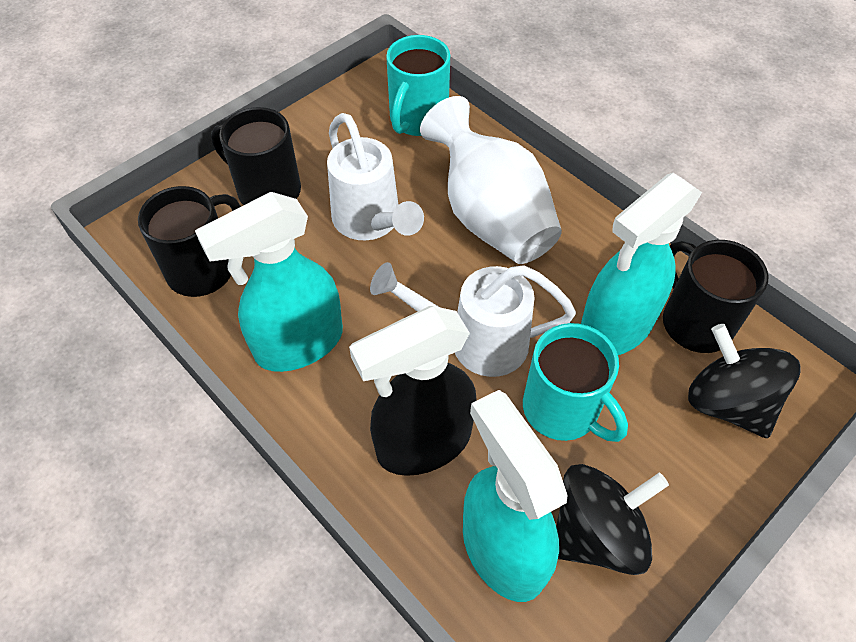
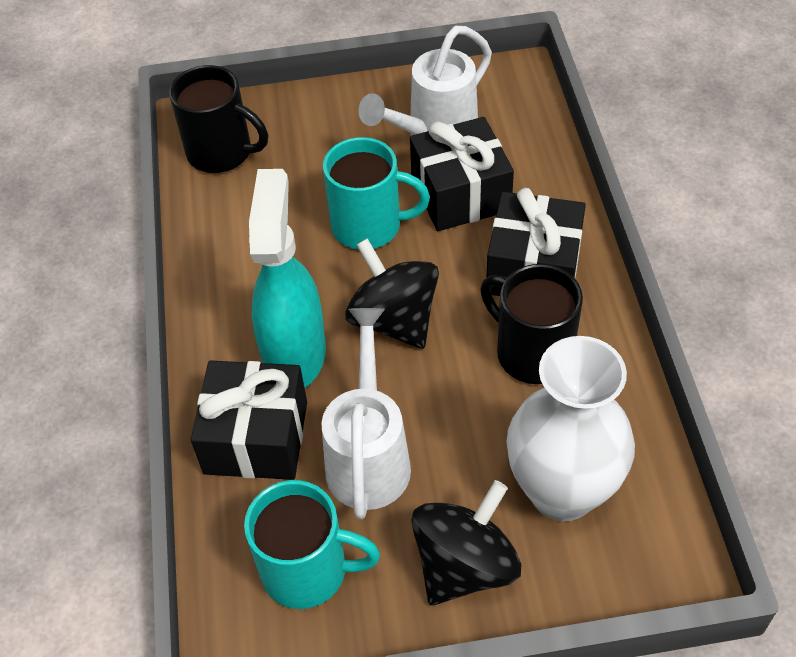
black gift: none = 0 -> [191,360,307,480] [410,117,514,231] [487,188,586,296] = 3
black mug: [138,186,241,297] [211,107,301,205] [663,240,768,353] = 3 -> [169,65,268,173] [480,264,583,384] = 2
black spray bottle: [349,306,476,476] = 1 -> none = 0
turquoise spray bottle: [195,192,343,372] [463,390,568,602] [581,173,702,355] = 3 -> [249,169,326,388] = 1

